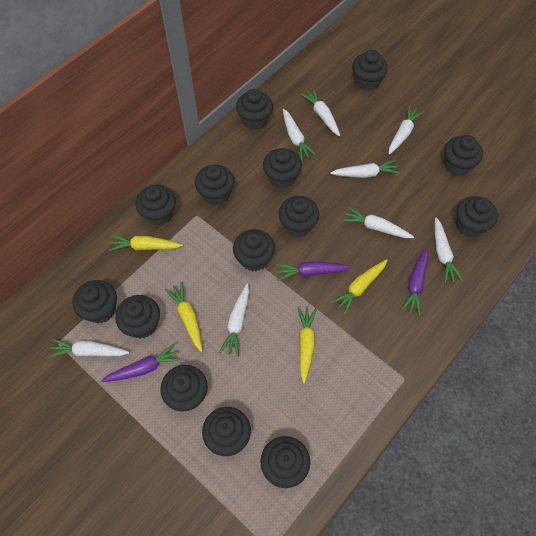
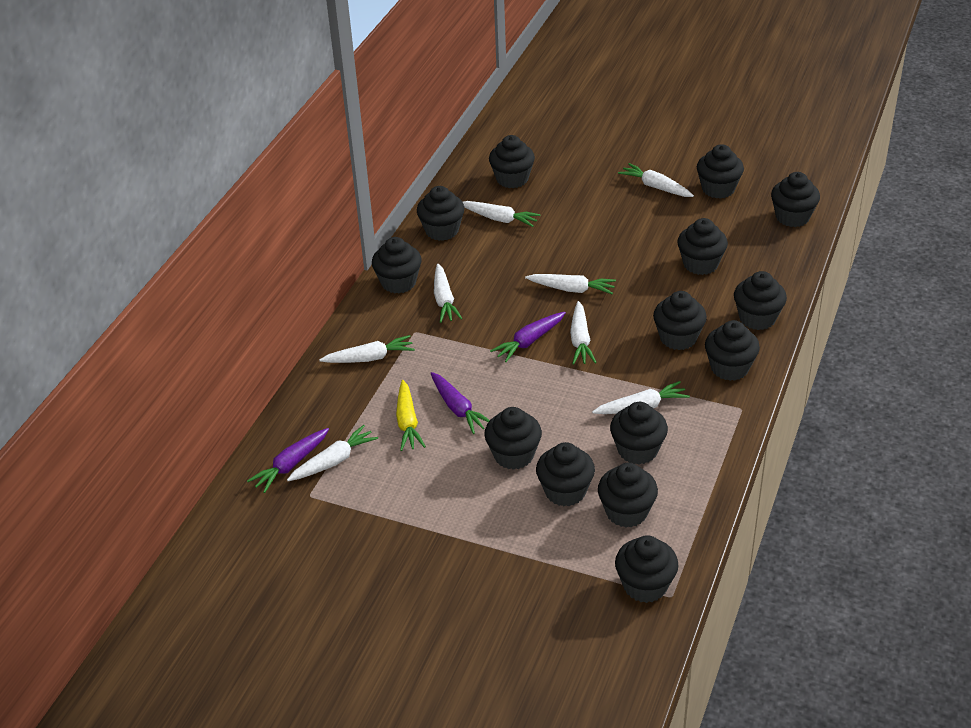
yellow carrot: [109,235,183,251] [165,282,202,352] [297,307,317,384] [331,259,388,315] = 4 -> [396,380,426,451] = 1

